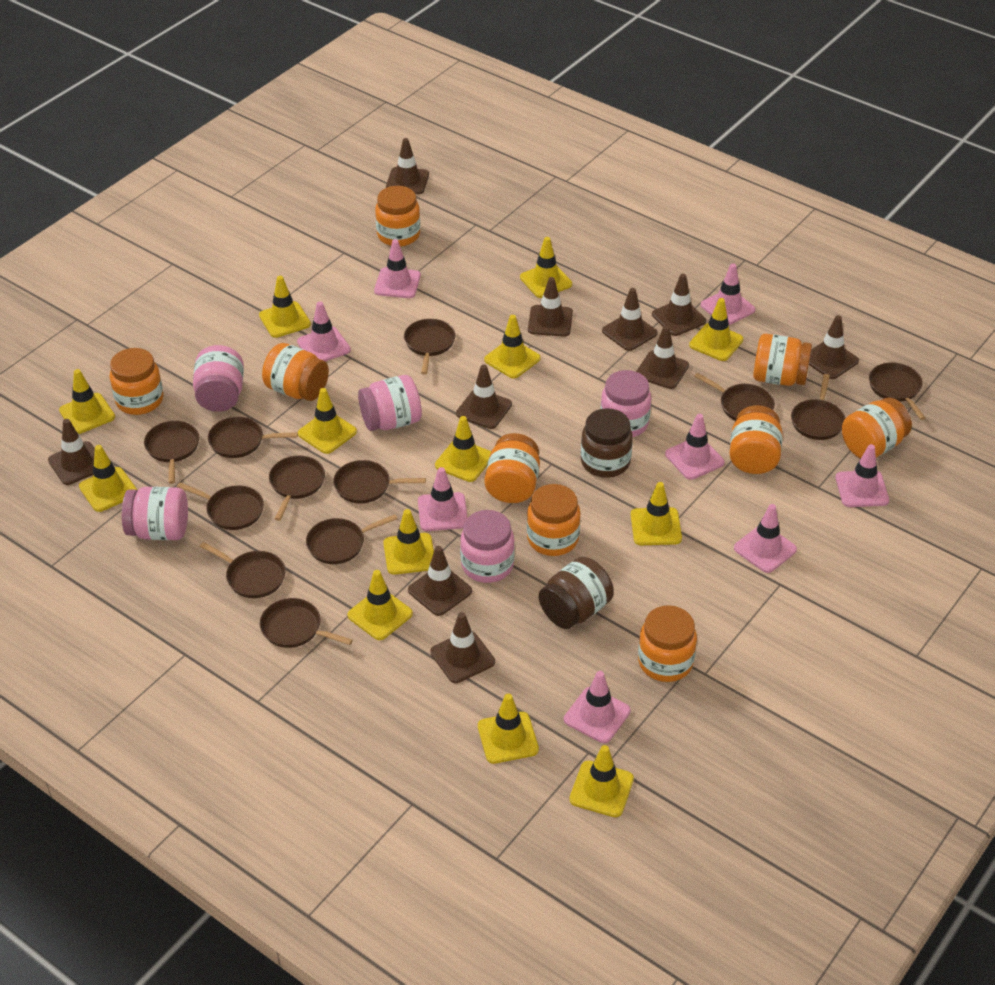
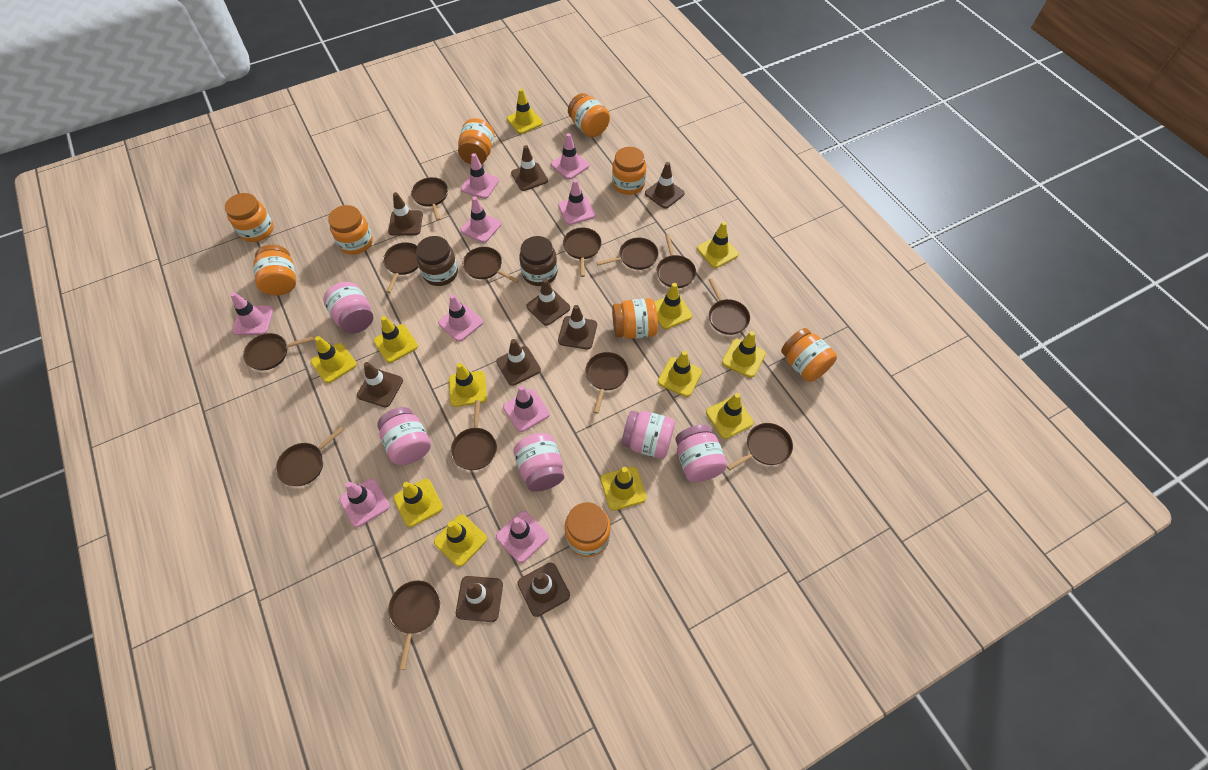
brown pan: [144,421,199,484] [177,482,264,530] [200,542,285,598] [208,417,298,458] [260,598,353,648] [269,456,325,521] [306,514,397,564] [333,460,426,504] [404,319,455,374] [694,373,775,421] [791,374,845,440] [869,362,925,420] = 12 -> [243,333,314,370] [276,427,344,486] [383,242,419,293] [388,581,440,670] [411,177,448,221] [451,400,497,470] [463,247,519,283] [563,228,602,277] [585,352,629,413] [596,238,659,270] [656,234,696,288] [708,278,750,335] [727,423,793,471] = 13
brown traffic cone: [48,419,95,485] [386,138,429,194] [408,546,472,616] [430,612,495,683] [456,364,512,429] [528,277,573,337] [602,288,658,351] [636,326,689,389] [652,274,706,336] [809,315,859,379] = 10 -> [357,362,403,408] [388,192,423,236] [456,576,503,622] [496,339,541,386] [511,145,548,191] [518,563,570,617] [526,278,570,326] [558,305,597,350] [645,162,685,209] = 9
pink traffic cone: [297,301,351,362] [374,239,421,298] [418,467,468,531] [564,671,631,743] [665,414,724,480] [701,263,755,325] [734,504,797,573] [835,444,889,507] = 8 -> [230,292,274,335] [339,479,390,528] [438,294,483,342] [461,153,499,199] [461,197,501,243] [496,511,549,563] [503,385,550,432] [551,133,589,179] [558,179,595,225] = 9
yellow traffic cone: [59,369,115,434] [79,445,137,512] [259,276,311,338] [298,388,357,454] [347,570,413,640] [383,509,434,575] [435,416,491,482] [478,694,539,764] [484,315,541,378] [520,237,572,298] [569,745,634,817] [631,482,682,545] [689,298,743,361] = 13 -> [311,336,357,383] [374,316,418,363] [394,479,443,527] [434,514,487,567] [449,363,487,407] [507,89,543,134] [600,467,647,511] [654,283,692,329] [658,351,702,397] [697,221,739,268] [706,393,754,439] [722,331,766,378] = 12

